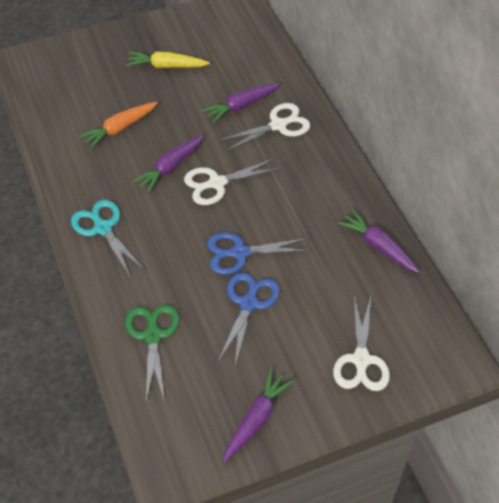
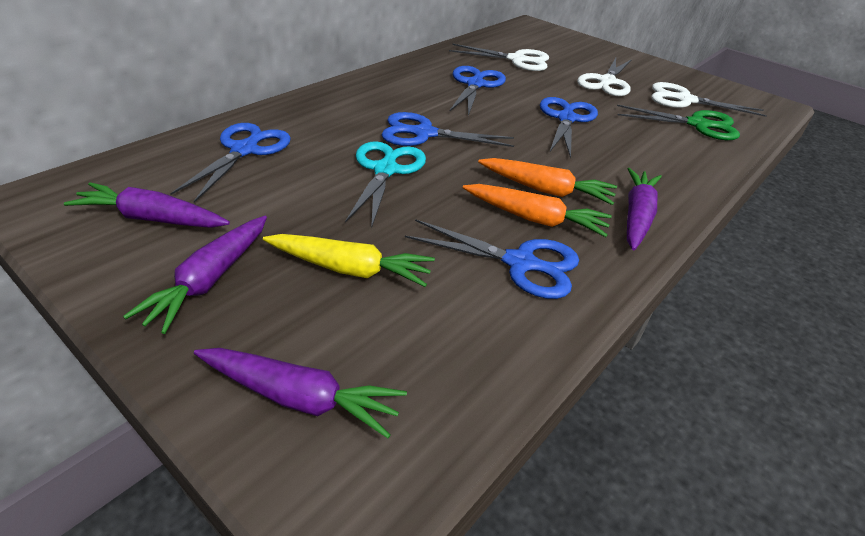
blue scissors: [207,232,312,275] [218,272,280,366] = 2 -> [170,123,291,203] [381,112,514,147] [405,219,579,299] [449,66,506,116] [540,97,598,159] = 5
orange carrot: [79,102,158,149] = 1 -> [463,184,612,237] [478,158,617,205] = 2

